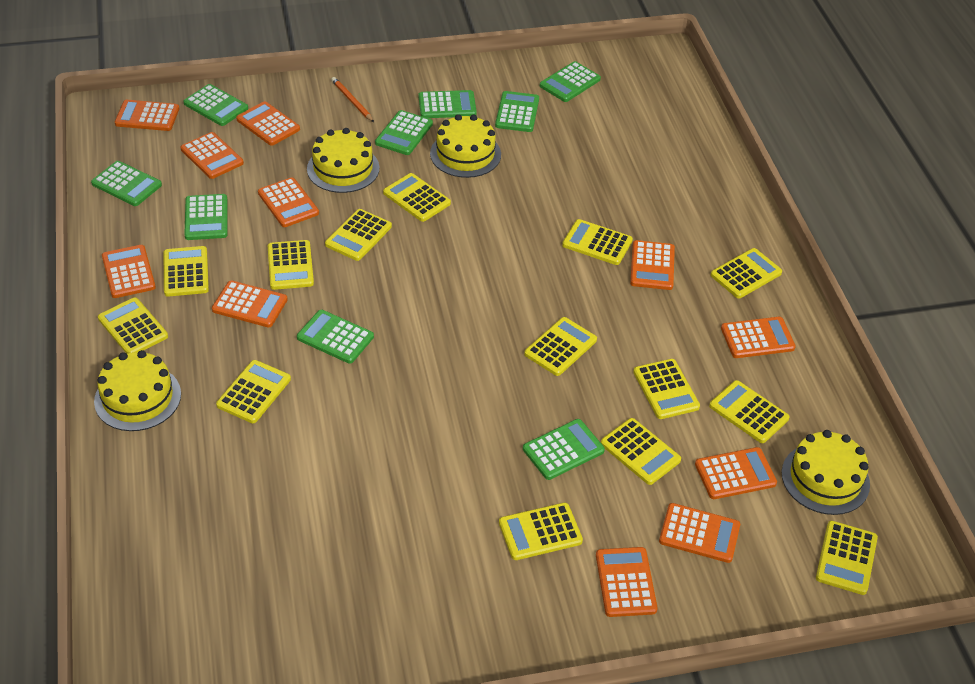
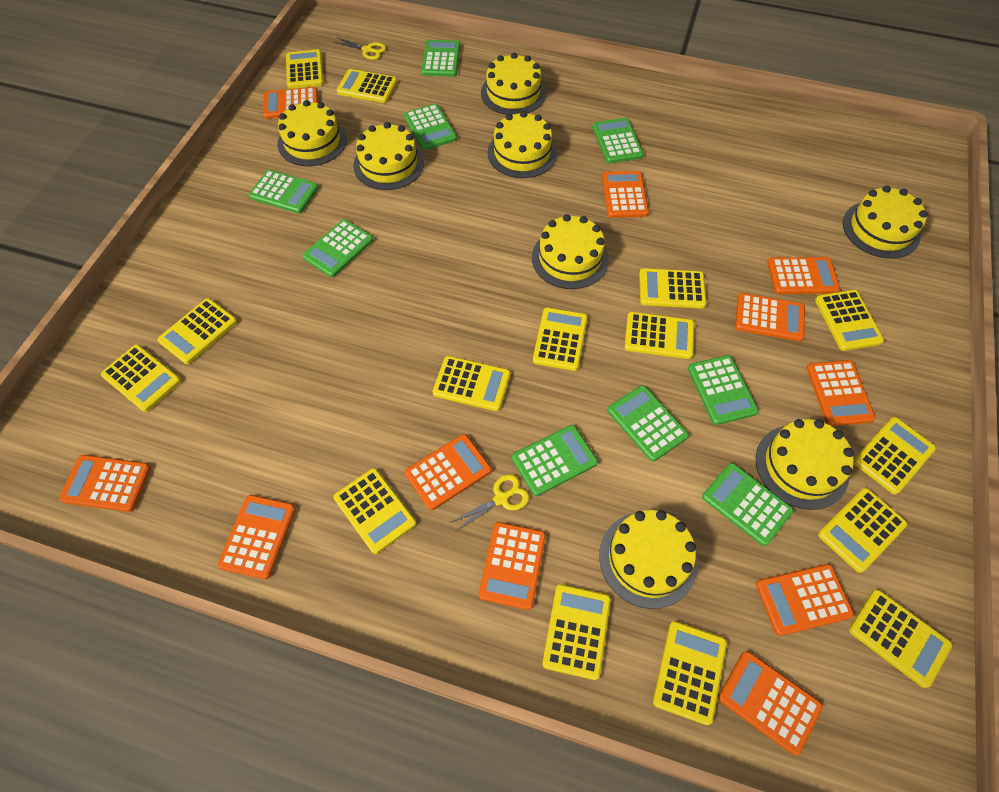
orange pencil: [331,77,374,122] = 1 -> none = 0
yellow cake: [94,350,181,431] [307,128,379,193] [430,114,501,178] [781,430,870,515] = 4 -> [277,100,347,166] [353,122,424,190] [481,53,546,115] [488,111,557,178] [532,214,609,289] [599,510,698,609] [756,419,854,510] [843,186,928,259] = 8
yellow calculator: [98,297,168,353] [164,246,209,297] [216,360,291,423] [268,240,314,290] [325,209,392,261] [383,173,451,222] [499,503,583,560] [524,317,597,376] [562,219,633,265] [601,418,681,485] [633,359,700,419] [709,380,790,443] [711,248,782,299] [816,521,878,595] = 14 -> [101,344,181,412] [157,298,237,364] [286,49,324,89] [333,468,416,554] [337,69,397,103] [433,356,511,411] [533,307,588,371] [542,584,611,680] [625,312,694,359] [639,268,707,309] [653,621,727,725] [815,290,884,351] [818,488,907,573] [849,589,952,688] [854,417,936,494] = 15
yellow scissors: none = 0 -> [333,37,386,60] [450,474,529,531] = 2

